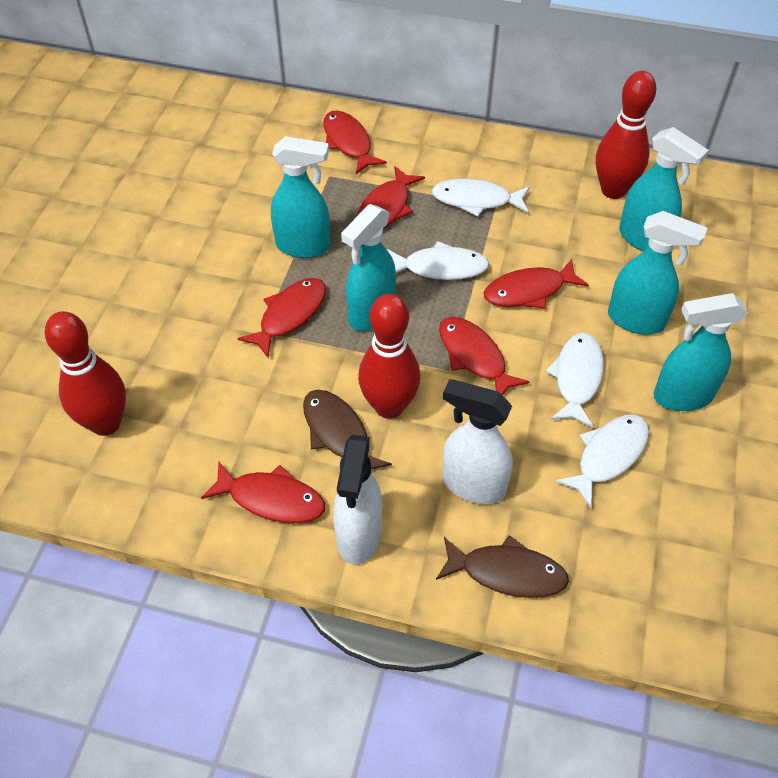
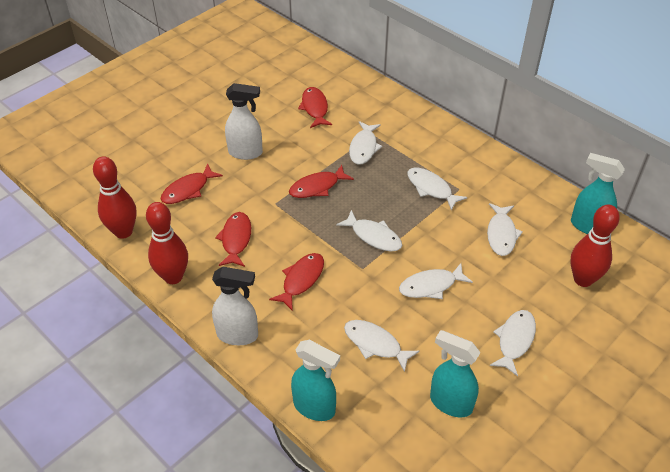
brown fish: [303,390,392,469] [436,535,569,598] = 2 -> none = 0
red fish: [201,462,325,523] [237,278,326,358] [323,111,387,174] [357,166,425,229] [439,317,530,395] [484,259,589,309] = 6 -> [161,164,223,204] [215,212,251,267] [269,253,324,311] [289,165,354,198] [298,87,332,128] = 5
turquoise spray bottle: [271,136,330,258] [341,204,396,331] [608,211,707,335] [619,127,709,251] [654,293,748,411] = 5 -> [291,340,340,421] [430,330,480,417] [571,153,625,234] = 3
white fish: [387,241,490,280] [431,179,530,217] [545,333,604,428] [555,415,649,508] = 4 -> [336,210,402,251] [344,320,420,372] [349,121,382,165] [399,263,473,299] [407,168,467,211] [487,203,523,256] [489,310,536,377] = 7

